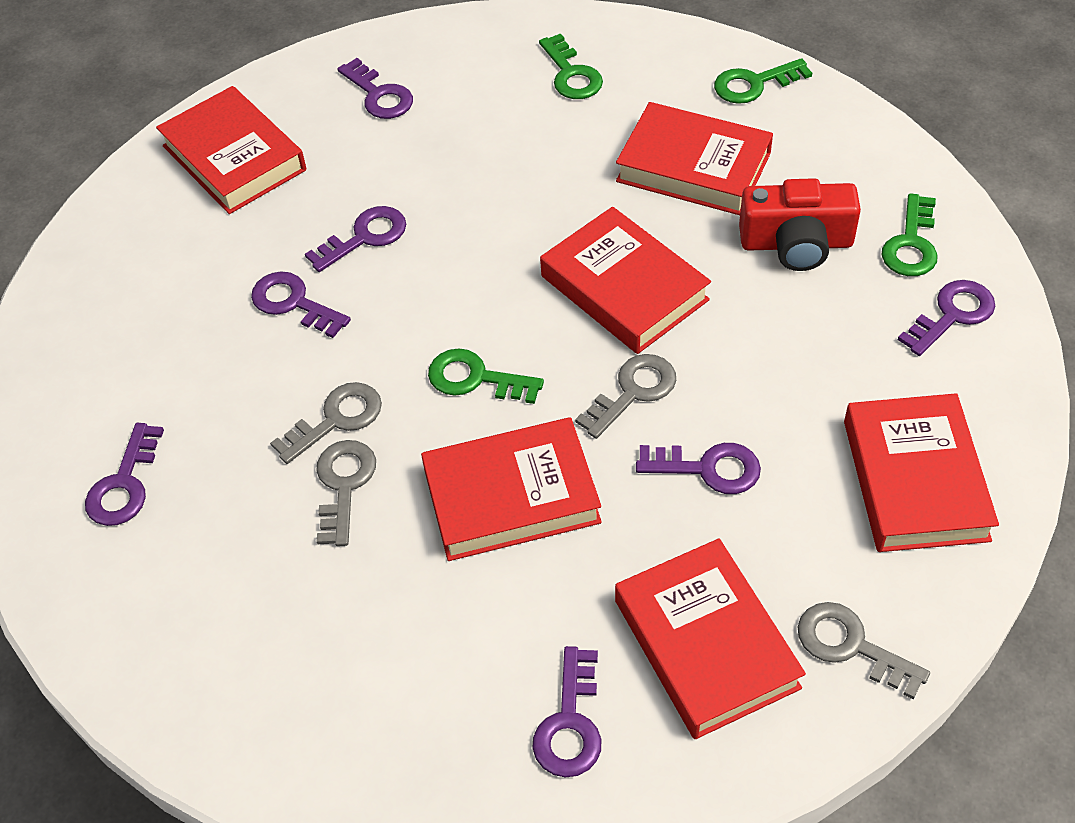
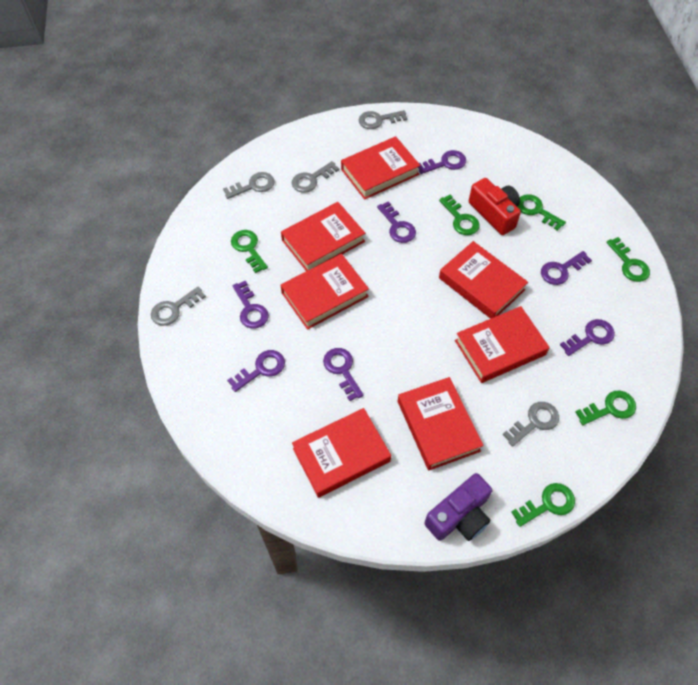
green key: [428,348,544,404] [539,34,603,99] [714,58,812,104] [882,193,938,276] = 4 -> [231,230,268,273] [439,195,479,235] [511,483,575,527] [518,194,566,231] [575,390,636,425] [606,237,650,282] = 6
grey key: [270,382,382,464] [316,440,376,546] [575,354,676,439] [798,602,930,700] = 4 -> [151,286,206,326] [223,172,275,199] [292,161,339,193] [359,110,407,129] [502,402,559,447] = 5
purple camera: none = 0 -> [424,473,492,541] = 1
red book: [156,86,306,214] [421,417,602,561] [540,207,711,354] [615,538,806,739] [616,102,773,215] [844,393,999,552] = 6 -> [281,202,365,271] [281,254,369,330] [292,408,391,498] [341,136,420,200] [398,377,484,470] [439,241,528,319] [455,306,550,383] = 7

